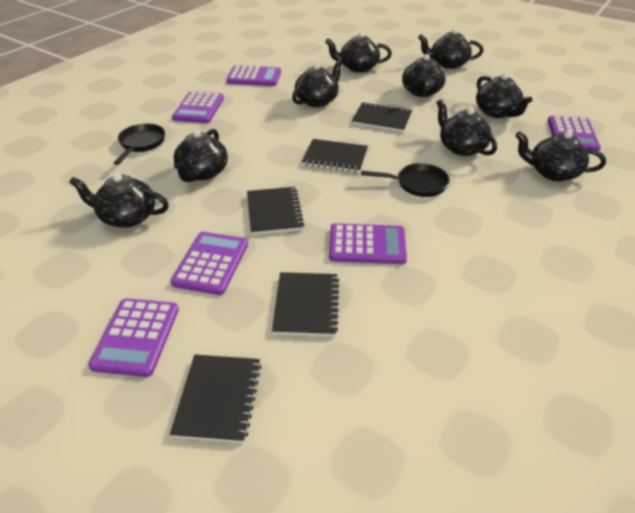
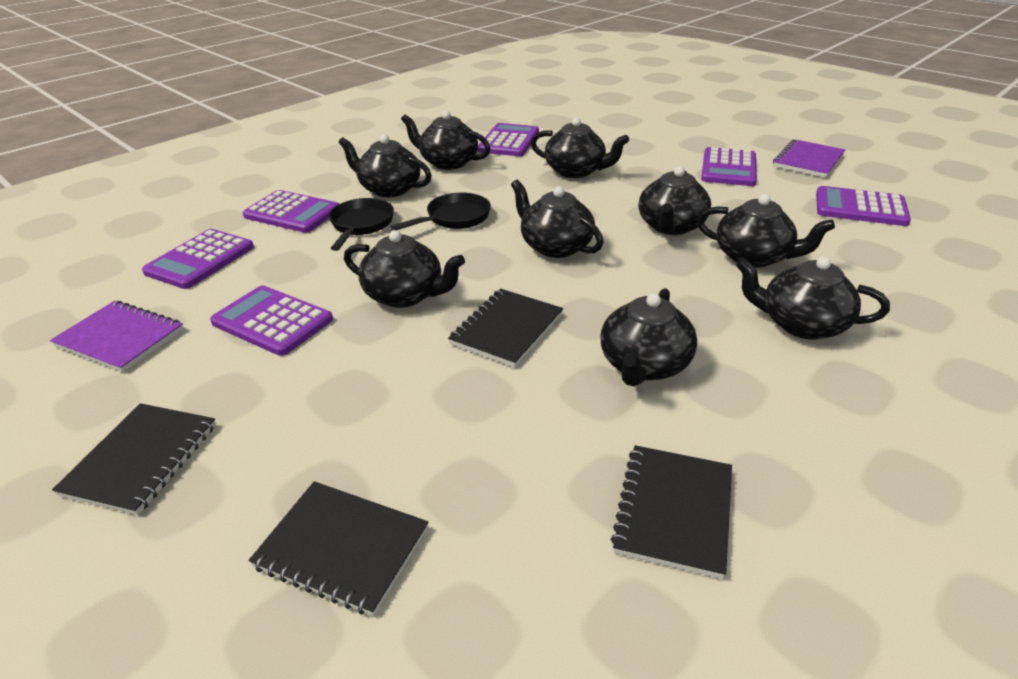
black notebook: [170,355,261,443] [247,187,304,235] [272,272,339,337] [302,139,368,173] [352,102,412,132] = 5 -> [52,403,216,515] [249,481,429,616] [448,289,563,367] [611,445,732,579] = 4
purple notebook: none = 0 -> [50,301,184,372] [773,139,846,178] = 2

